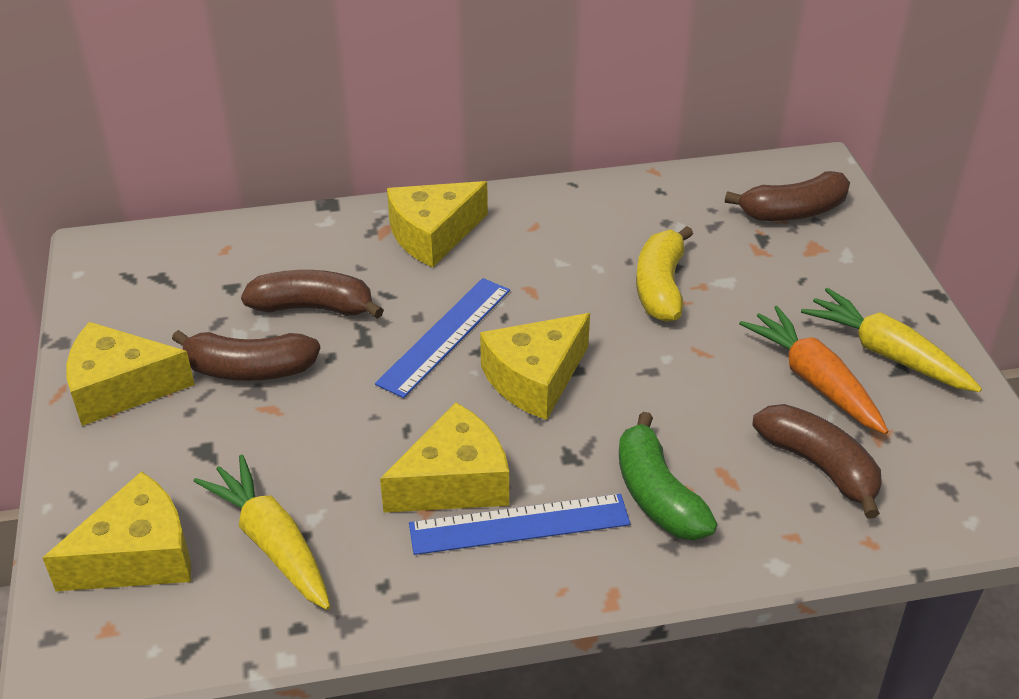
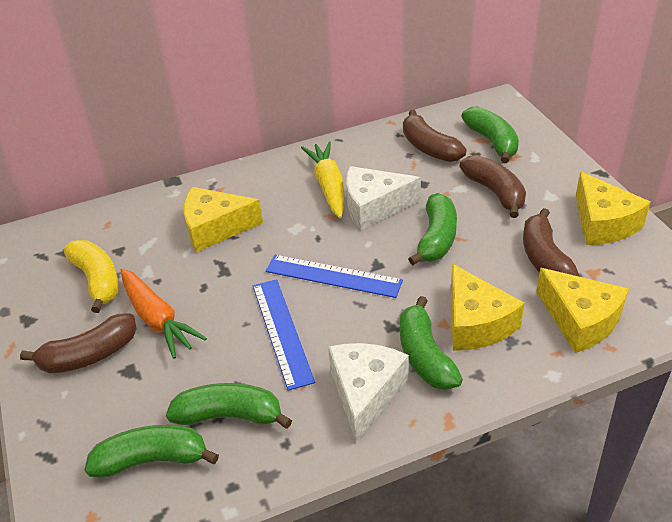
green banana: [619,412,718,540] = 1 -> [85,425,219,478] [166,383,292,429] [400,296,463,390] [408,193,457,265] [461,106,519,163] = 5
white cheese: none = 0 -> [328,343,409,442] [346,166,421,230] = 2
yellow carrot: [194,455,330,610] [801,288,982,392] = 2 -> [301,141,344,218] = 1
yellow cheese: [42,471,191,591] [67,322,195,426] [380,402,509,513] [387,181,488,267] [480,313,590,420] = 5 -> [184,187,263,252] [451,264,524,351] [536,268,629,353] [576,172,651,245] = 4

